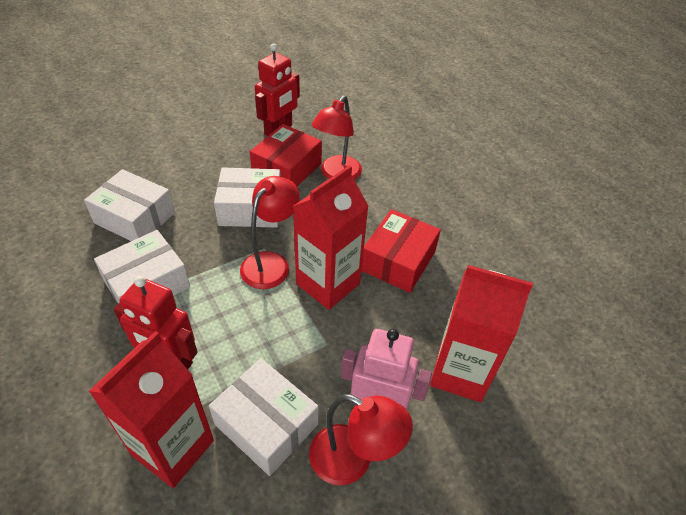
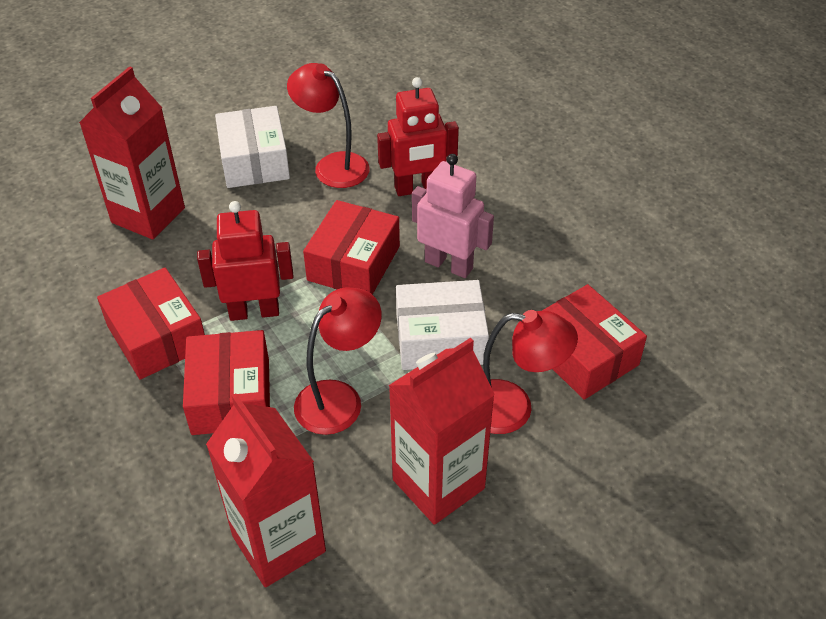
red box: [250,124,322,187] [361,209,441,293] = 2 -> [97,268,205,380] [183,330,270,435] [303,200,400,295] [542,284,647,400] = 4
white box: [84,169,175,241] [94,230,190,303] [209,358,319,476] [214,168,281,228] = 4 -> [215,106,290,188] [396,280,489,370] = 2

